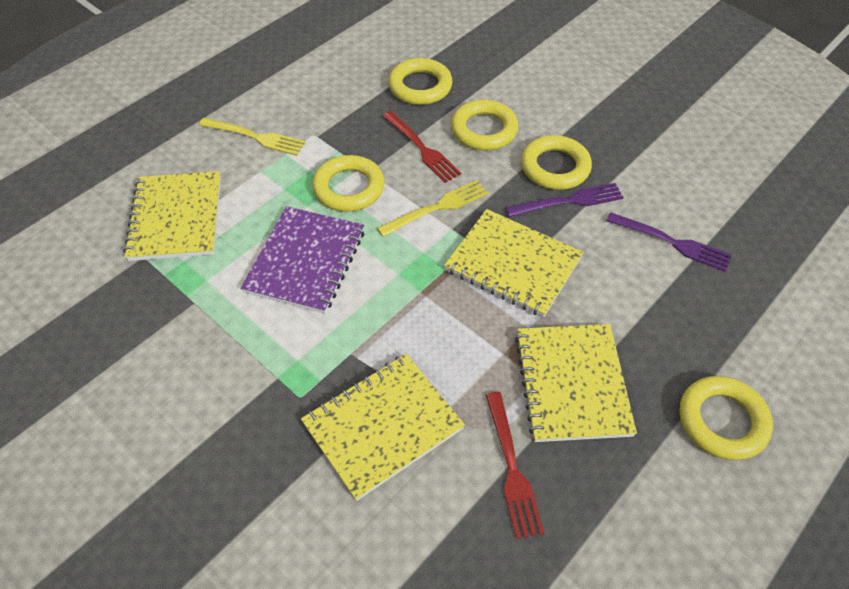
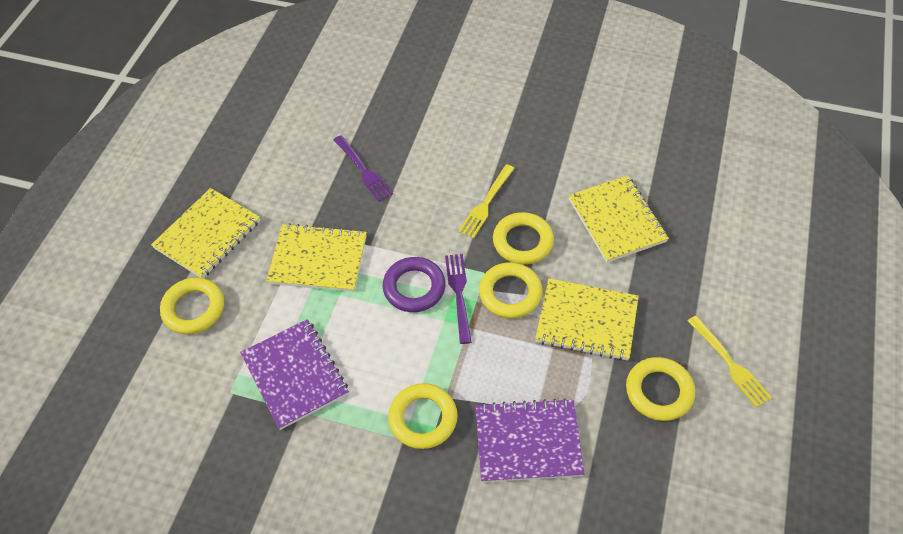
purple notebook: [241,206,365,314] = 1 -> [240,319,349,430] [475,398,584,482] = 2
purple ring: none = 0 -> [383,257,446,312] = 1
red fork: [383,111,461,183] [486,392,544,539] = 2 -> none = 0

